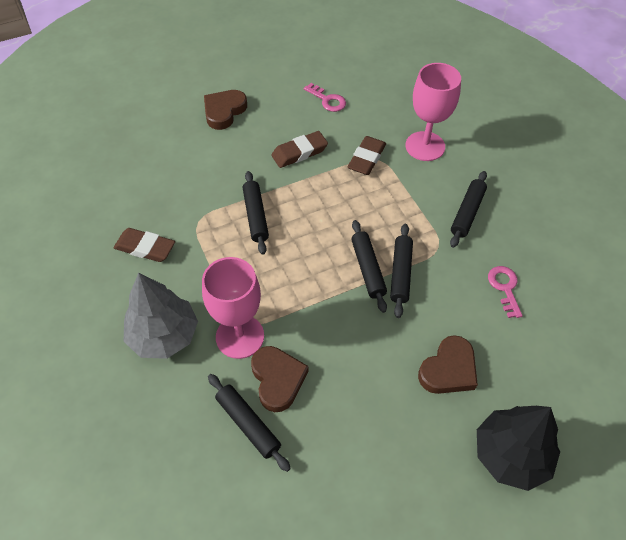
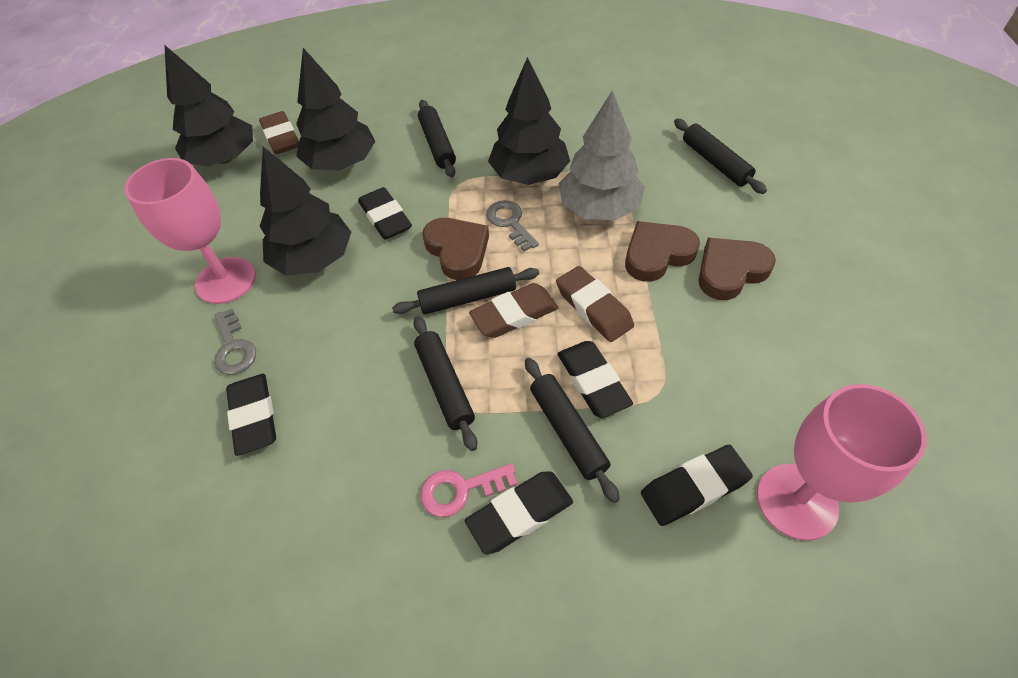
black eraser: none = 0 -> [226,374,276,456] [358,187,412,239] [465,471,573,554] [558,341,633,418] [641,445,753,526] = 5
black tree: [477,406,560,491] = 1 -> [165,45,253,167] [259,147,351,276] [296,48,376,170] [488,57,570,185] = 4
grey key: none = 0 -> [214,308,256,375] [486,200,539,252] = 2
pink key: [304,83,346,112] [488,266,523,318] = 2 -> [420,463,517,517] = 1

